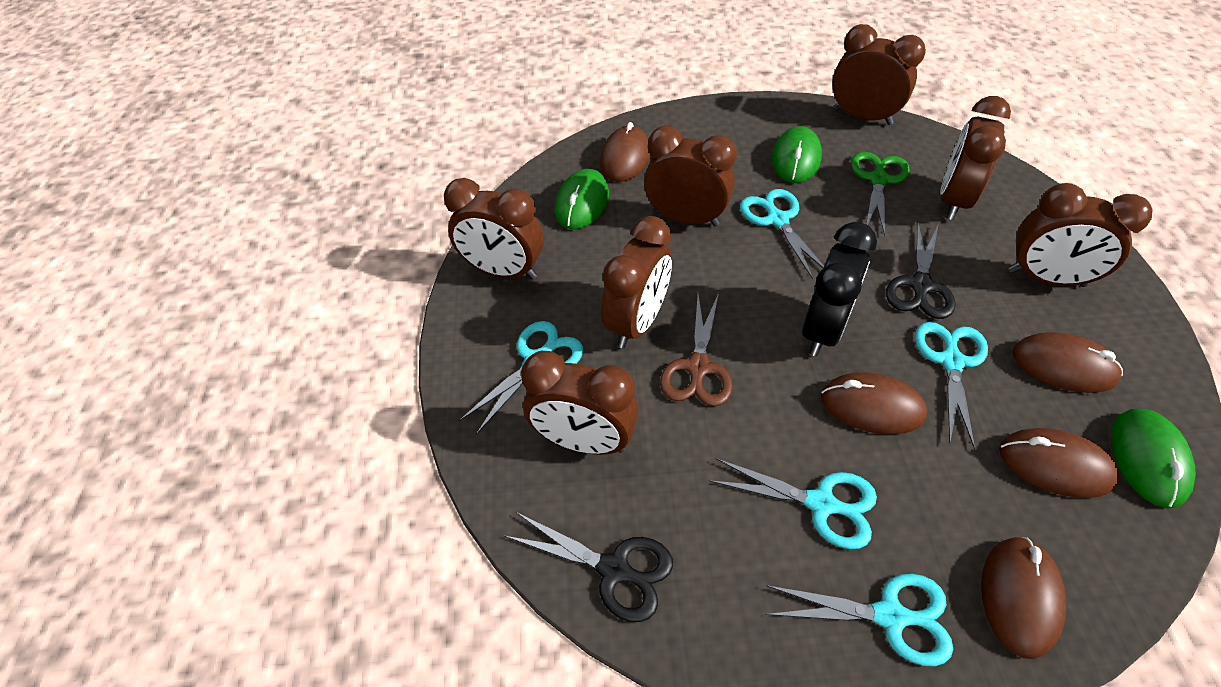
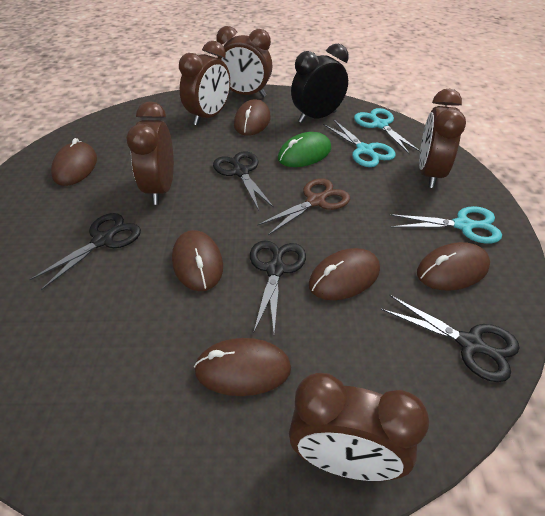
black scissors: [505,512,673,622] [886,221,956,319] = 2 -> [29,213,141,290] [213,151,274,210] [250,240,306,334] [381,295,520,382] = 4
brown clock: [444,178,544,279] [521,351,639,455] [601,216,672,349] [644,126,737,226] [832,24,926,125] [940,96,1011,220] [1009,183,1152,287] = 7 -> [126,101,174,205] [179,41,230,125] [216,26,273,97] [289,373,429,481] [419,89,466,188] = 5
brown mouse: [600,122,650,182] [821,372,927,434] [981,537,1066,659] [999,428,1120,498] [1012,332,1123,393] = 5 -> [51,138,97,186] [172,230,223,291] [194,338,291,396] [234,99,271,136] [309,248,380,300] [417,242,490,291] = 6
green mouse: [554,169,609,229] [772,126,822,183] [1111,408,1196,509] = 3 -> [278,132,331,167] = 1
green scissors: [851,152,910,236] = 1 -> none = 0
turquoise scissors: [459,321,583,435] [709,458,877,549] [740,189,824,279] [765,574,953,666] [915,322,988,449] = 5 -> [323,120,396,167] [354,108,420,154] [390,206,502,244] = 3

